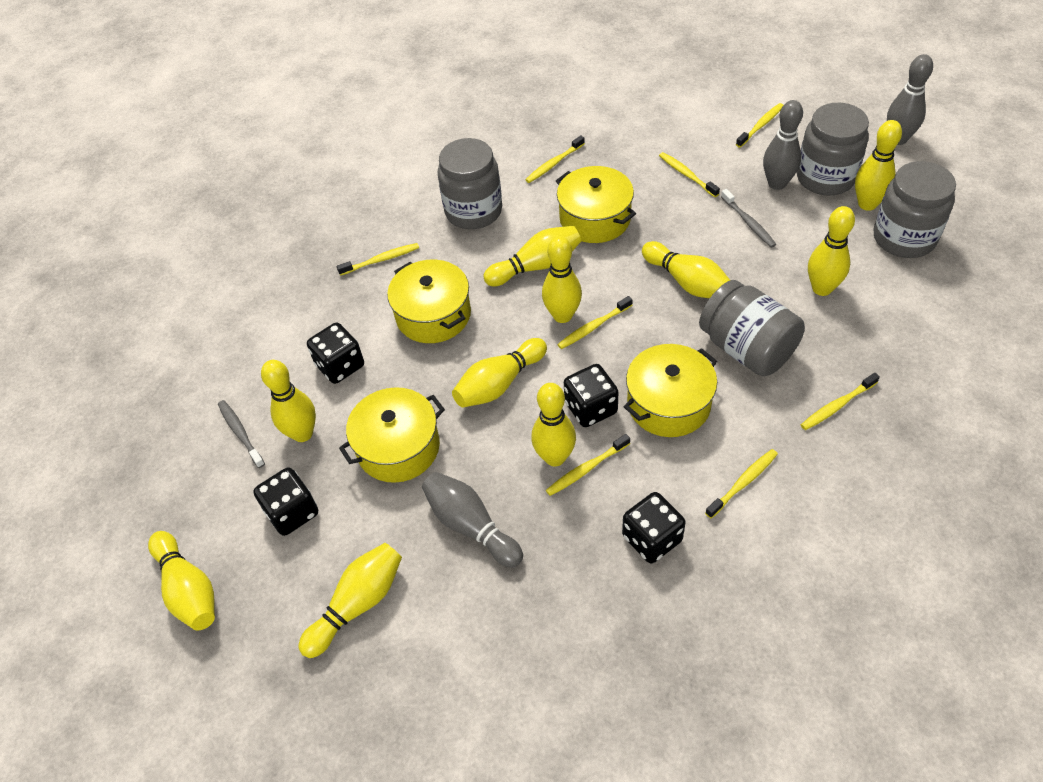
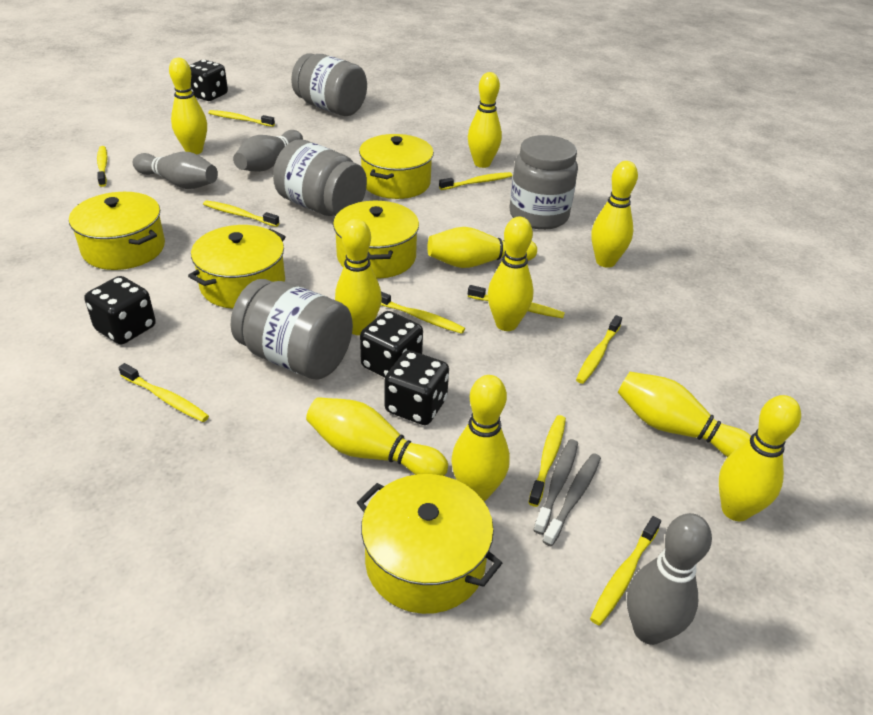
yellow pot: [339,387,445,483] [387,260,471,343] [556,166,636,243] [624,344,717,437] = 4 -> [69,192,165,270] [188,225,286,309] [333,201,419,279] [357,474,502,614] [359,134,434,199] = 5
yellow toothbrush: [337,243,419,276] [525,135,585,183] [546,434,630,496] [557,296,632,349] [659,152,720,197] [705,449,778,518] [736,103,783,148] [801,373,880,430] = 8 -> [97,146,108,187] [118,363,209,422] [203,200,279,227] [208,110,275,127] [381,292,465,334] [439,172,512,190] [468,285,565,318] [528,415,566,507] [576,315,622,384] [590,516,661,626] = 10

